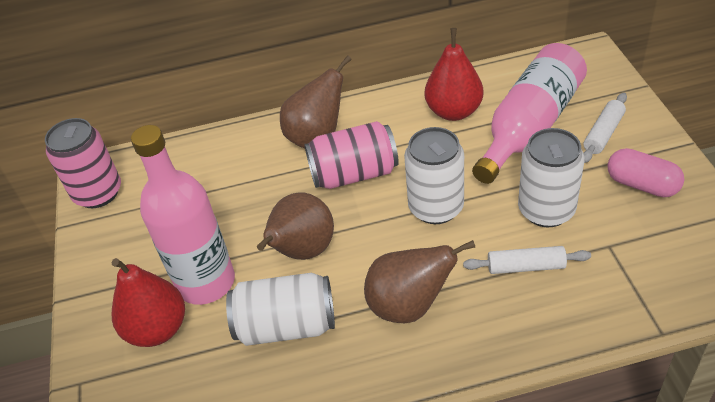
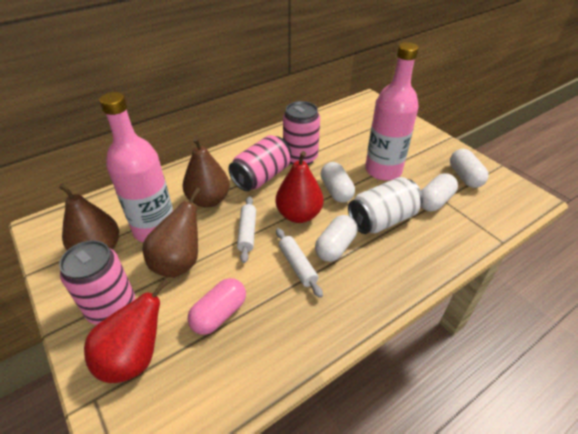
pink can: [45,118,121,208] [304,121,399,189] = 2 -> [59,240,135,325] [228,135,291,191] [283,101,320,165] = 3
white can: [226,273,335,346] [404,127,464,224] [518,128,585,227] = 3 -> [348,177,423,234] = 1
white capsule: none = 0 -> [315,215,358,262] [321,162,355,203] [421,173,458,212] [450,149,489,188] = 4

